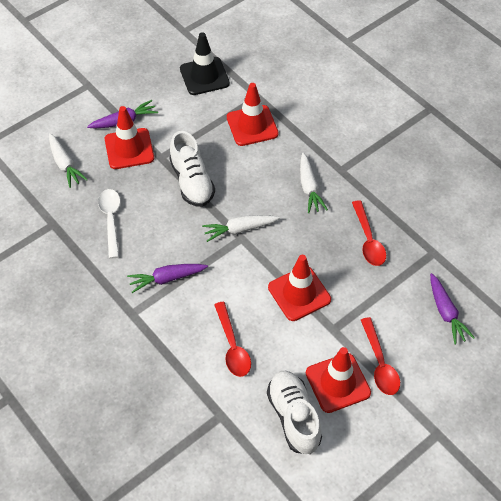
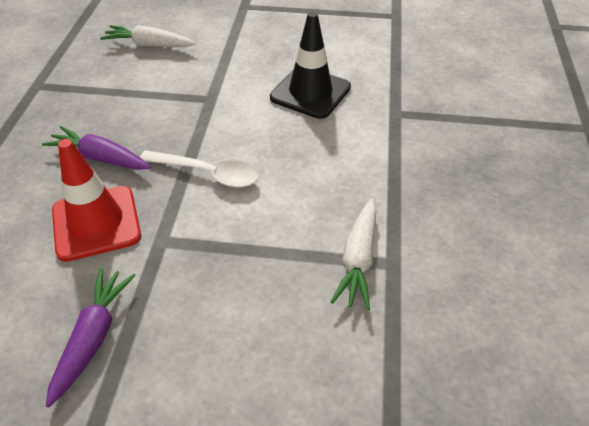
purple carrot: [87,100,158,129] [127,264,208,293] [430,273,475,345] = 3 -> [42,126,150,170] [46,268,136,408] = 2
red spoon: [214,302,251,377] [352,200,386,266] [361,317,400,395] = 3 -> none = 0
red traffic cone: [105,106,154,169] [227,83,279,146] [268,255,331,321] [306,347,371,413] = 4 -> [52,139,141,262] = 1
white carrot: [49,133,88,188] [202,215,279,242] [300,153,328,213] = 3 -> [100,25,196,47] [331,199,376,310] = 2
white shoe: [169,131,215,207] [267,371,322,454] = 2 -> none = 0

